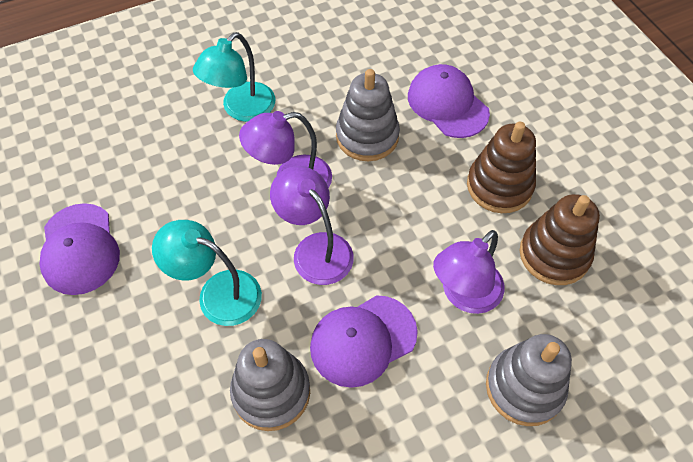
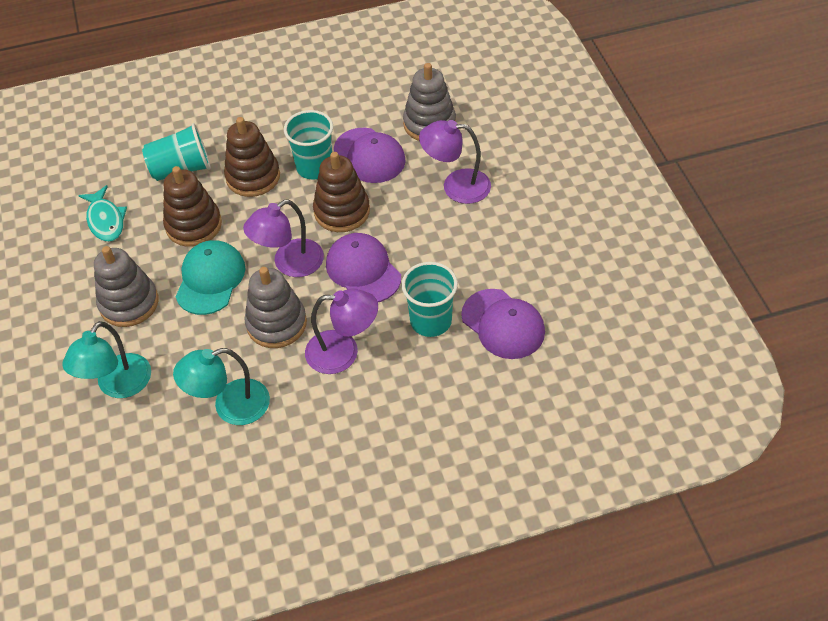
brown stacking toy: [467,122,536,213] [520,194,600,285] = 2 -> [163,166,222,247] [224,117,280,197] [313,152,370,232] = 3
turquoise cap: none = 0 -> [175,240,245,315] = 1
turquoise cup: none = 0 -> [142,123,211,181] [284,110,333,179] [401,262,458,337] = 3
turquoise fish: none = 0 -> [78,185,127,242] = 1

